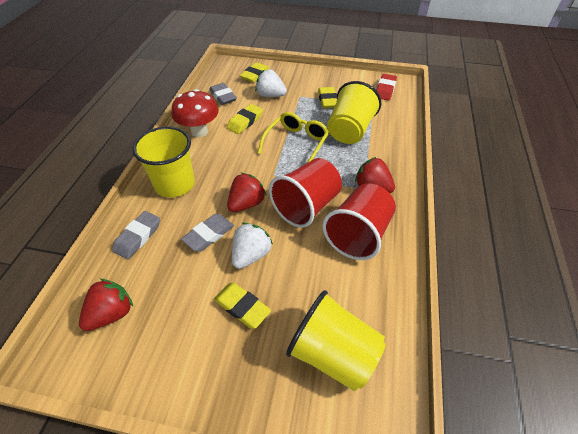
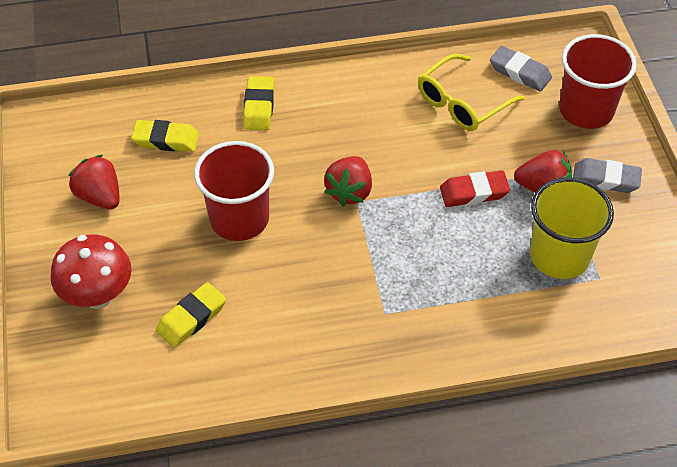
grey eraser: [112,211,160,259] [181,214,234,251] [209,83,237,105] = 3 -> [490,46,552,92] [573,158,642,193] = 2
white strawberry: [232,223,273,269] [255,69,287,97] = 2 -> none = 0
yellow cup: [133,126,195,198] [286,290,386,391] [327,81,381,144] = 3 -> [530,177,614,279] = 1
yellow eraser: [214,283,271,329] [227,104,263,134] [239,62,270,83] [318,87,337,108] = 4 -> [131,120,199,152] [156,282,226,348] [243,76,274,130] = 3

